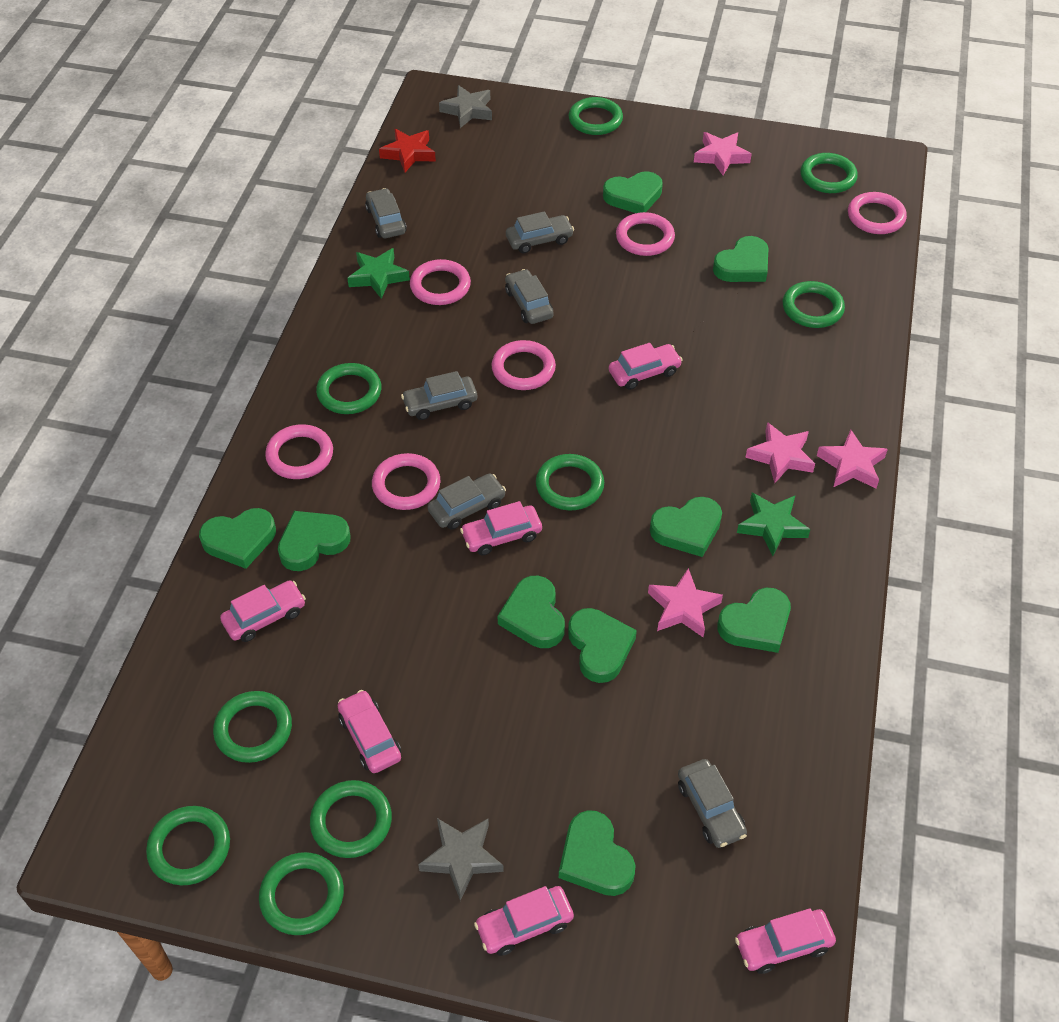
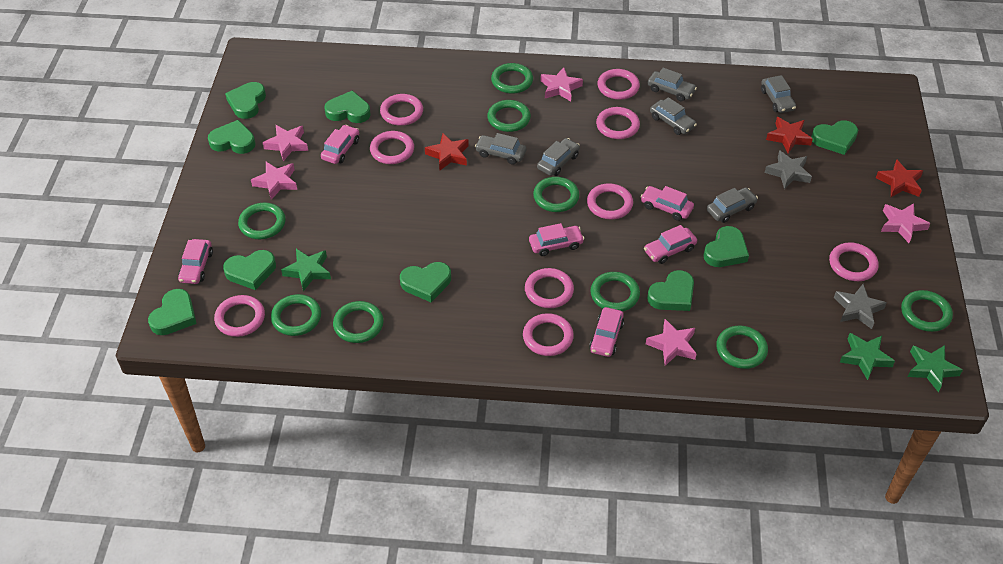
green star: [347,248,410,299] [737,492,811,556] = 2 -> [281,249,331,291] [840,333,895,380] [908,345,963,392] = 3
pink ring: [265,424,333,479] [372,453,440,510] [410,259,471,305] [492,340,556,390] [616,212,675,256] [848,192,907,234] = 6 -> [214,295,265,337] [370,131,414,164] [380,94,423,126] [523,313,574,356] [525,268,574,308] [587,183,633,219] [596,107,640,139] [597,69,640,100] [829,243,879,281] = 9
pink star: [648,568,723,637] [694,132,752,175] [745,422,815,483] [817,430,888,488] = 4 -> [251,162,297,200] [263,125,308,161] [540,67,583,101] [646,319,697,366] [881,203,931,243] = 5
red star: [379,129,436,172] = 1 -> [425,133,469,171] [766,117,813,153] [876,160,923,197] = 3

